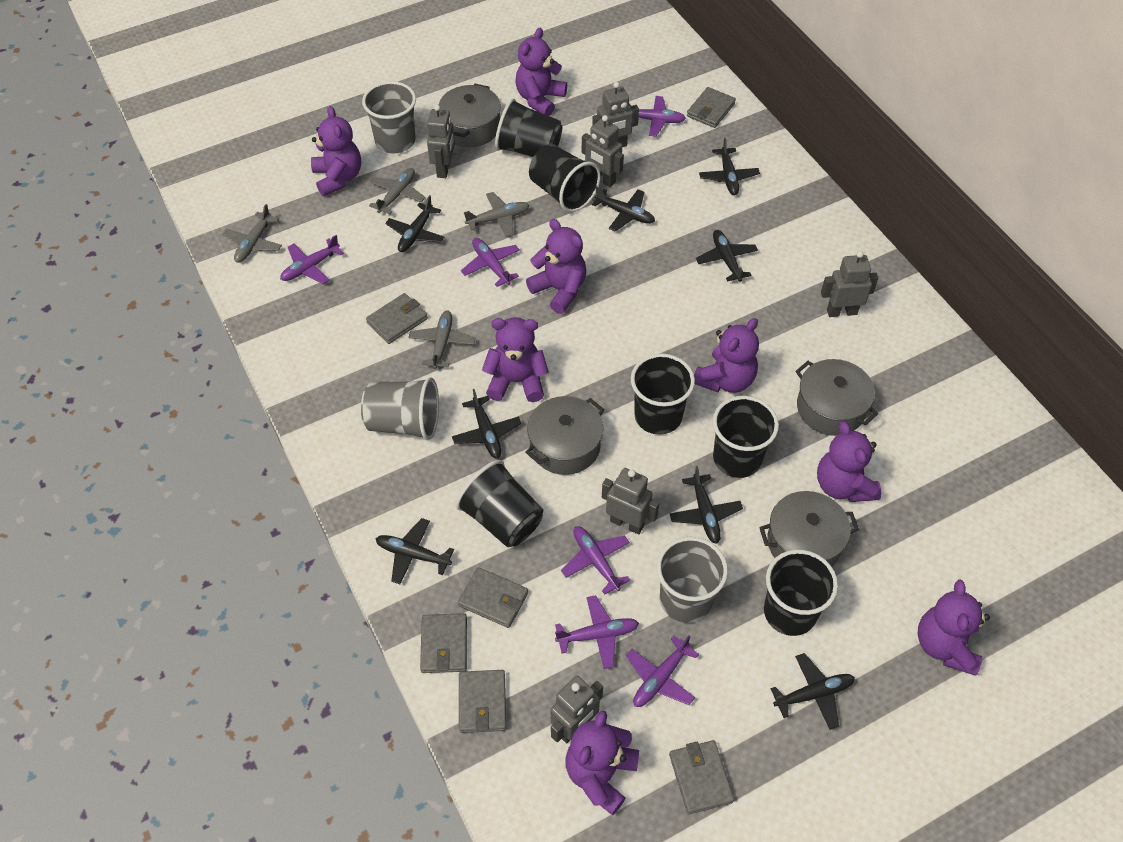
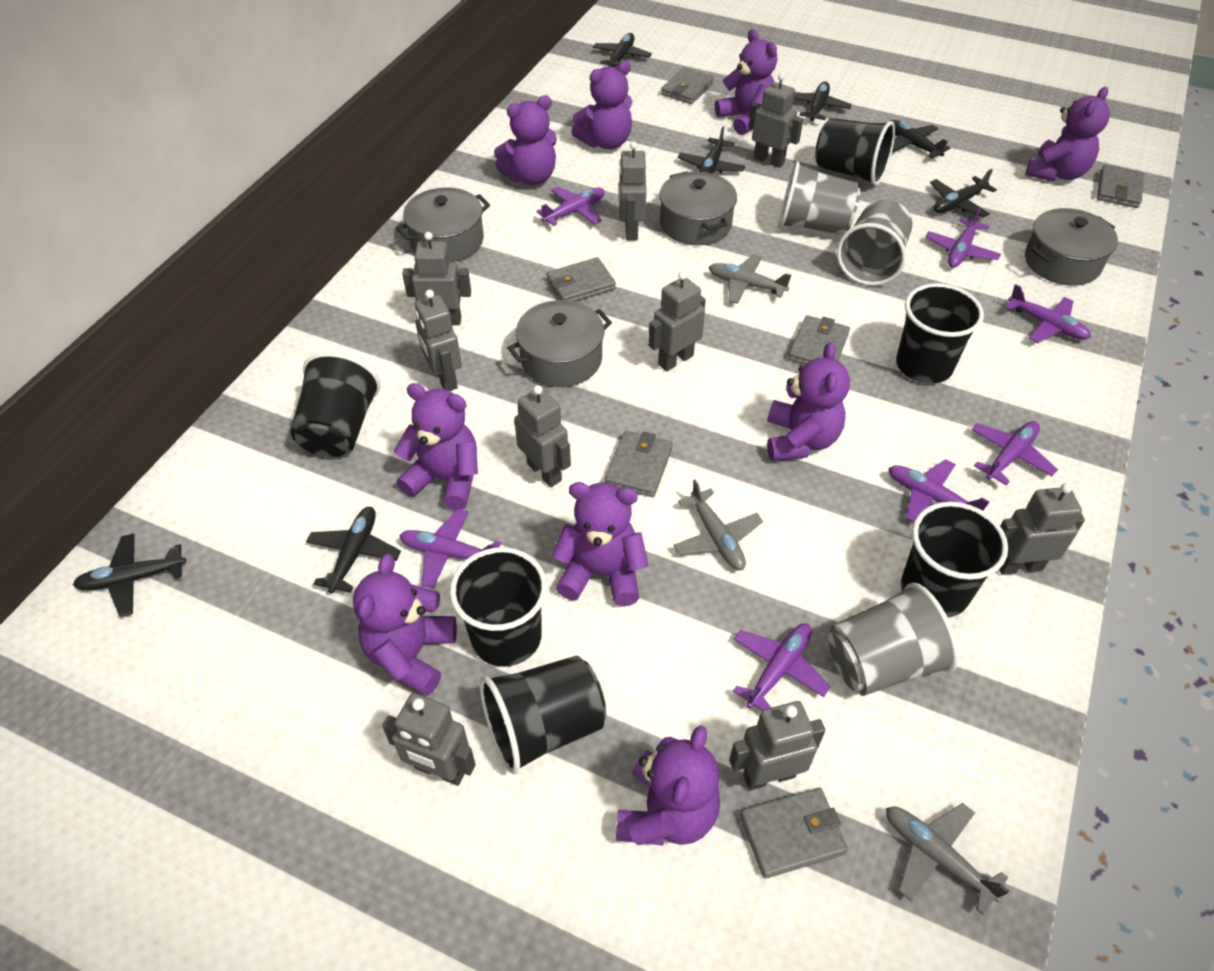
black plane: [376,518,454,584] [385,195,444,252] [452,389,521,458] [592,186,655,232] [670,466,743,544] [696,230,758,282] [699,138,760,195] [771,653,855,730] = 8 -> [73,534,186,617] [306,507,401,593] [593,33,652,68] [678,126,745,174] [794,82,851,121] [890,120,950,158] [930,169,997,218] = 7
grey plane: [223,204,282,263] [369,168,425,214] [408,310,476,369] [464,192,529,237] = 4 -> [673,479,763,570] [709,254,791,304] [886,803,1009,915] = 3
grey robot: [427,105,455,178] [550,675,603,743] [582,115,624,187] [592,82,639,147] [602,468,660,535] [821,251,878,317] = 6 -> [382,693,476,786] [402,232,471,325] [415,290,462,391] [514,385,571,487] [619,141,646,240] [648,271,706,371] [729,701,826,790] [749,73,803,168] [999,483,1085,575] = 9
purple plane: [280,235,344,284] [461,238,520,287] [555,595,639,669] [561,526,630,595] [626,635,699,707] [629,96,686,137] = 6 -> [399,509,501,589] [536,187,605,226] [733,623,830,711] [888,459,990,522] [925,207,1001,268] [971,421,1058,485] [1005,284,1091,343] = 7
purple teddy bear: [311,106,361,196] [482,317,549,402] [515,28,567,116] [526,219,586,314] [565,710,639,815] [694,318,759,393] [817,421,881,502] [918,579,990,676] = 8 -> [353,554,457,696] [394,383,478,510] [494,95,557,185] [552,482,649,606] [571,61,633,149] [616,725,720,846] [715,29,777,135] [767,342,850,461] [1025,87,1110,182] = 9

